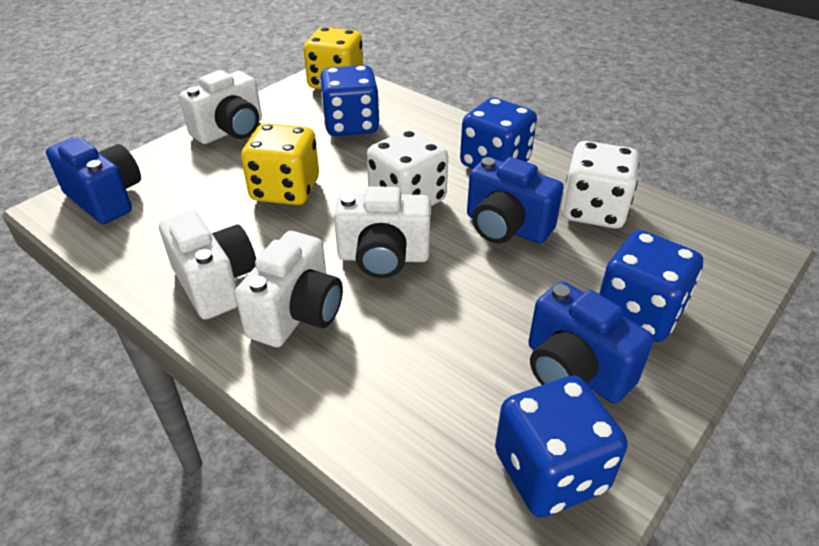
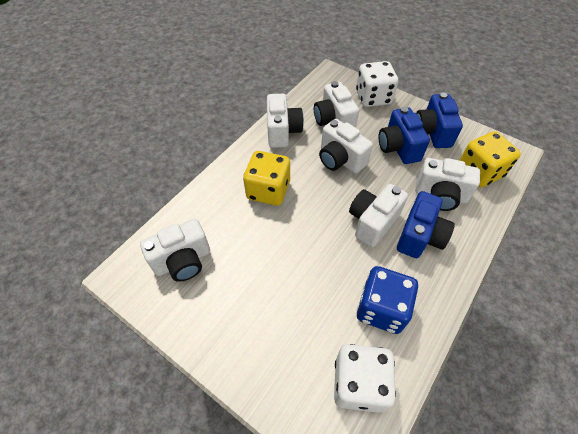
blue dice: [320,65,380,136] [460,98,537,169] [495,376,627,518] [599,230,703,342] = 4 -> [357,266,418,334] = 1
white camera: [159,210,256,320] [179,70,262,144] [235,231,343,347] [334,186,431,278] = 4 -> [140,219,210,282] [267,94,304,148] [314,81,359,128] [319,119,373,174] [349,184,408,247] [415,158,480,211] = 6

